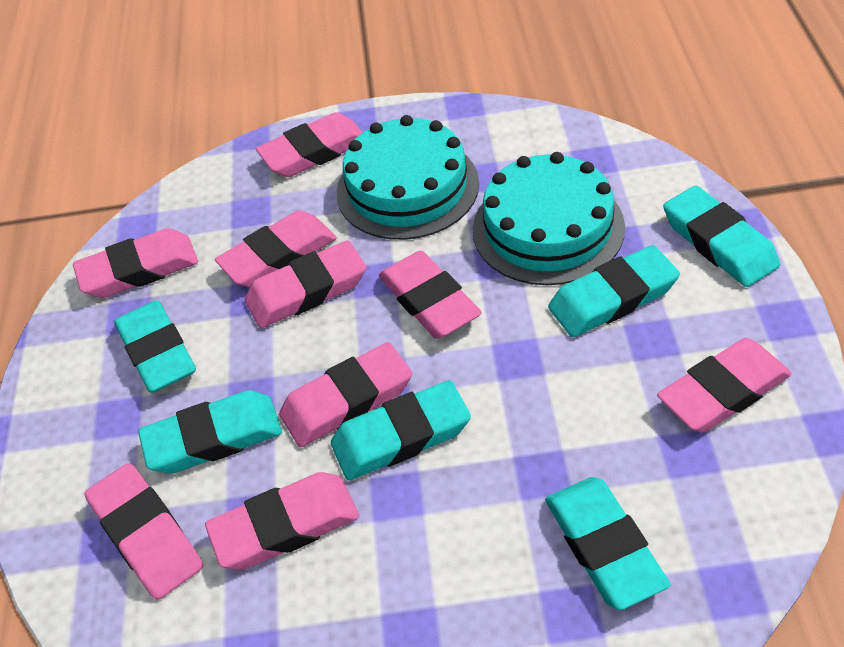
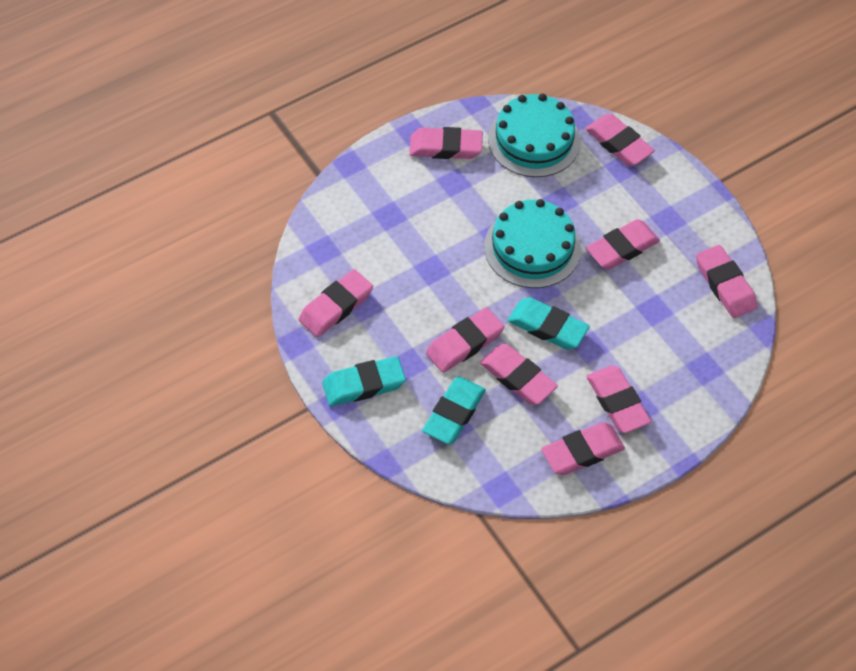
turquoise eraser: [114,300,196,393] [138,390,282,474] [331,380,471,480] [545,477,671,610] [548,245,680,337] [663,186,780,287] = 6 -> [322,356,406,406] [422,377,486,444] [508,297,590,350] = 3

